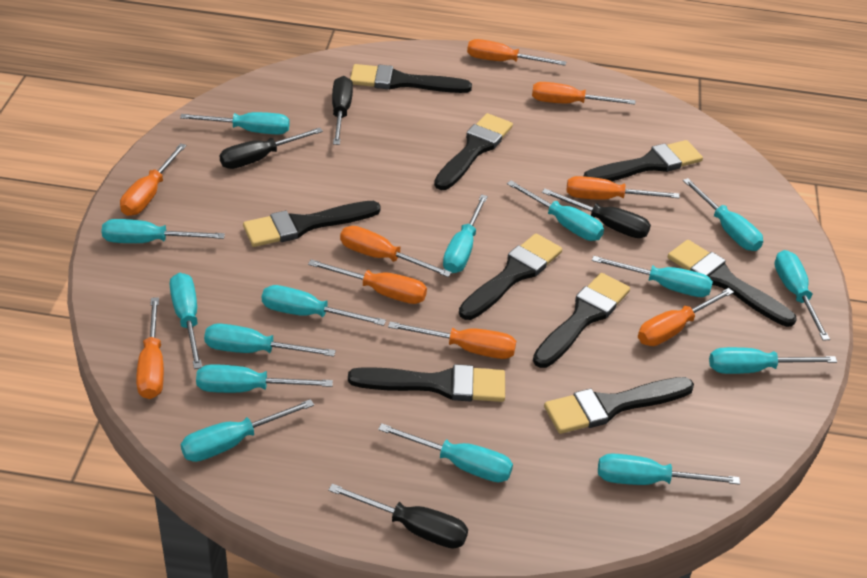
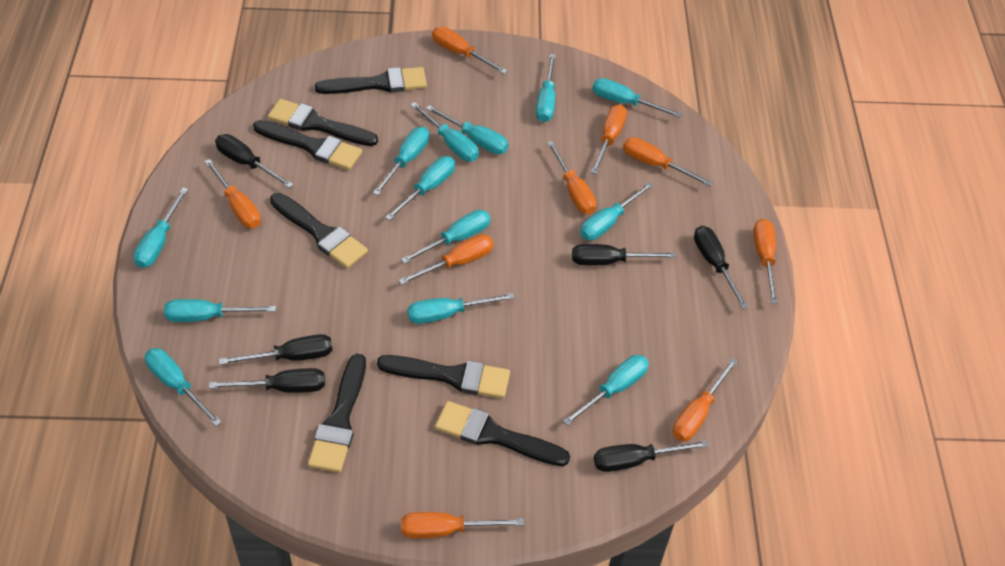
black brush: [243,201,381,247] [348,364,505,402] [350,64,472,93] [434,113,513,190] [459,233,562,320] [533,273,630,368] [544,377,694,434] [584,140,703,181] [668,240,797,327] = 9 -> [253,120,362,170] [268,99,378,146] [270,193,368,268] [308,354,366,473] [315,67,427,94] [377,355,510,398] [435,401,570,466] = 7
black screwdriver: [219,128,323,169] [328,484,468,549] [332,76,353,145] [542,188,651,238] = 4 -> [209,368,325,393] [215,134,294,188] [219,334,333,365] [572,244,676,265] [594,440,709,472] [694,226,748,309] = 6
turquoise screwdriver: [101,219,225,243] [170,273,202,369] [180,112,290,135] [181,399,314,462] [196,365,333,393] [204,323,336,357] [262,285,386,326] [378,423,513,482] [443,194,488,273] [507,180,604,241] [592,256,713,297] [598,454,740,485] [683,178,763,251] [709,347,837,374] [774,250,830,341] = 15 -> [133,187,188,268] [145,348,222,426] [164,299,276,322] [373,127,429,196] [385,156,455,221] [401,210,491,264] [408,293,515,324] [410,102,479,161] [426,105,508,154] [536,54,556,122] [563,355,649,426] [580,182,654,240] [592,78,682,118] = 13

